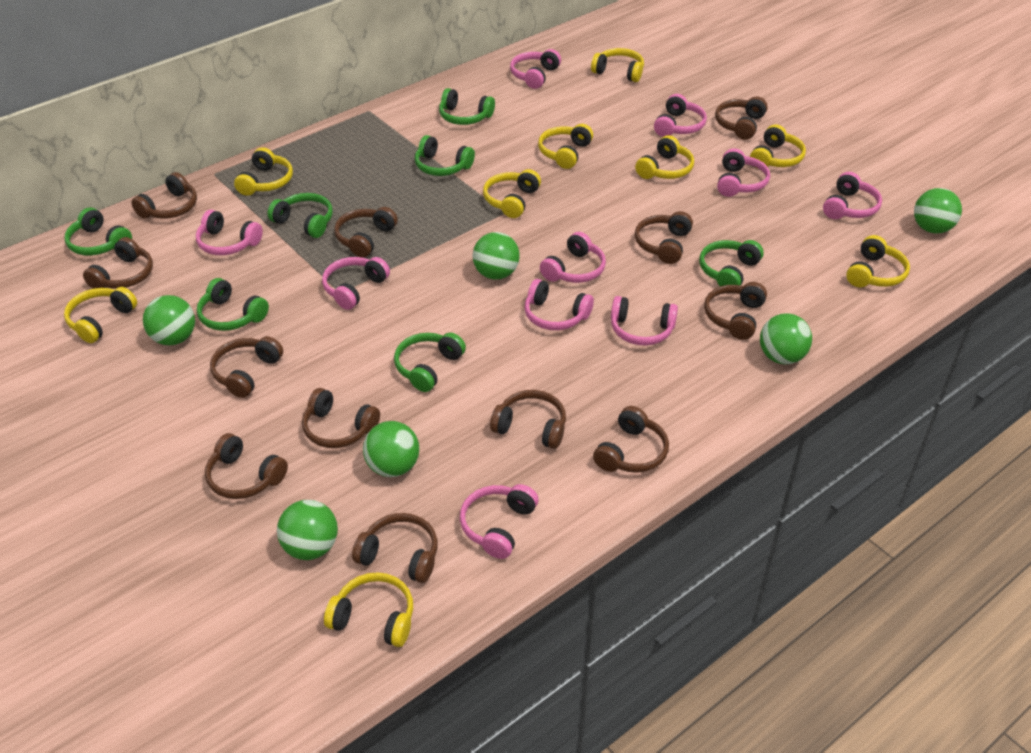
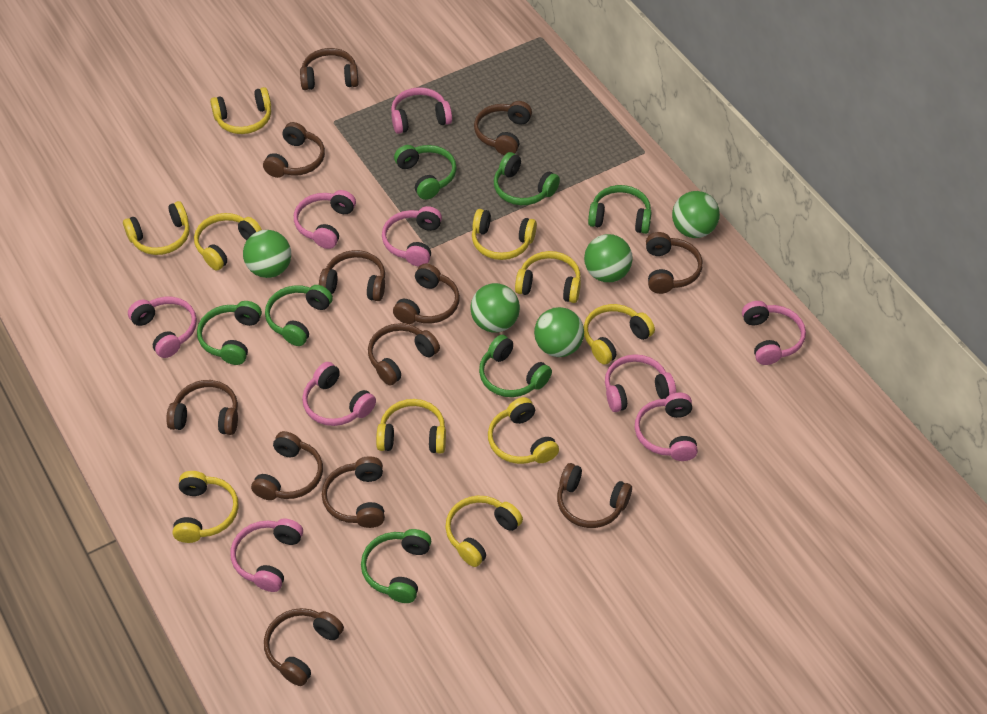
green ball: [143,295,195,345] [277,500,338,560] [363,421,419,477] [473,232,520,280] [760,313,812,364] [914,188,962,234] = 6 -> [243,230,291,278] [470,283,520,332] [534,307,584,357] [584,234,633,282] [672,191,720,238] = 5
pink headphones: [196,210,263,255] [322,257,390,310] [460,484,538,559] [510,49,561,89] [524,279,594,330] [540,232,606,283] [611,296,678,345] [654,94,707,137] [717,148,770,197] [823,172,882,219] = 10 -> [128,297,197,358] [231,519,303,592] [294,190,356,249] [302,362,376,426] [382,206,442,266] [391,87,452,134] [605,354,676,412] [635,393,698,461] [742,301,806,365] = 9
yellow headphones: [64,287,137,343] [234,147,293,196] [324,572,413,647] [483,169,541,218] [538,124,593,169] [591,48,644,82] [635,135,694,179] [750,124,806,168] [846,235,910,287] = 9 -> [123,201,190,255] [173,471,238,543] [194,213,262,270] [210,87,271,134] [376,399,446,454] [445,496,523,567] [472,209,537,260] [488,397,559,464] [515,251,581,303] [584,304,655,364] = 10

